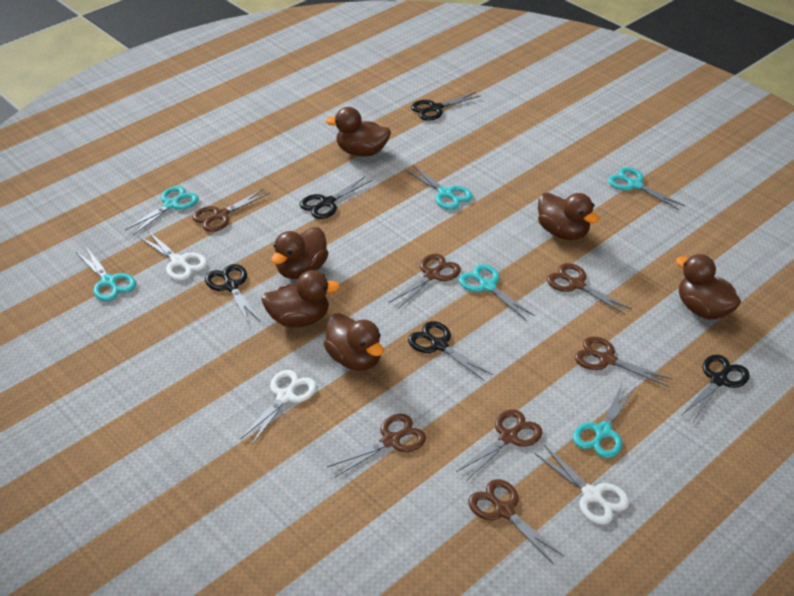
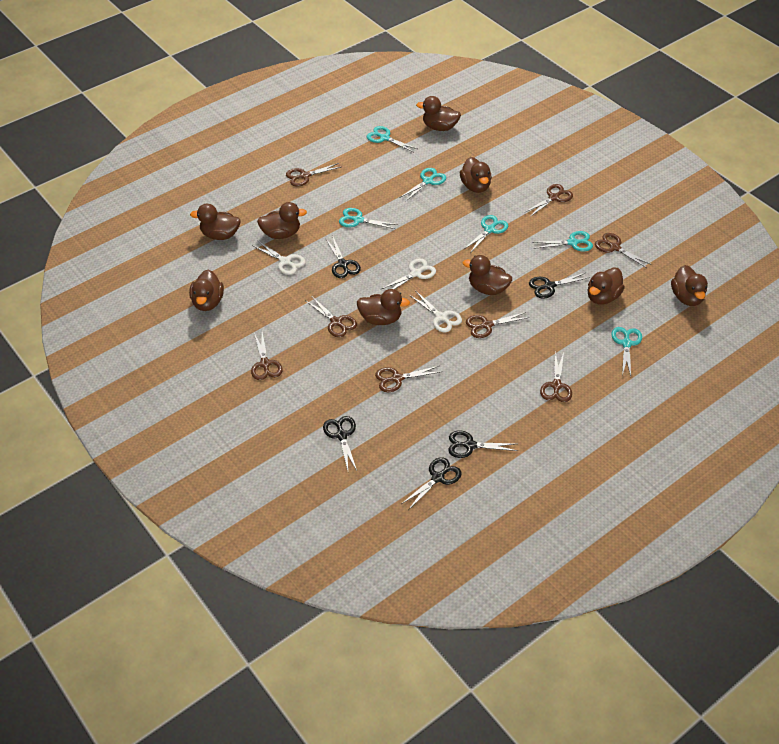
brown duck: [261,270,340,327] [271,227,329,279] [324,313,384,371] [326,107,391,157] [538,192,599,240] [676,254,741,319] = 6 -> [189,270,224,311] [190,204,241,240] [257,202,307,239] [357,289,410,325] [416,96,461,131] [460,157,492,193] [463,255,512,295] [588,267,625,305] [671,265,708,306] = 9
brown scissors: [192,188,270,232] [327,414,426,477] [388,254,461,309] [456,409,542,481] [468,479,564,564] [547,263,632,315] [575,336,672,387] = 7 -> [251,332,283,380] [286,163,341,187] [306,297,357,337] [375,366,440,392] [466,312,529,338] [524,184,573,217] [540,351,572,402] [595,233,652,268] = 8

